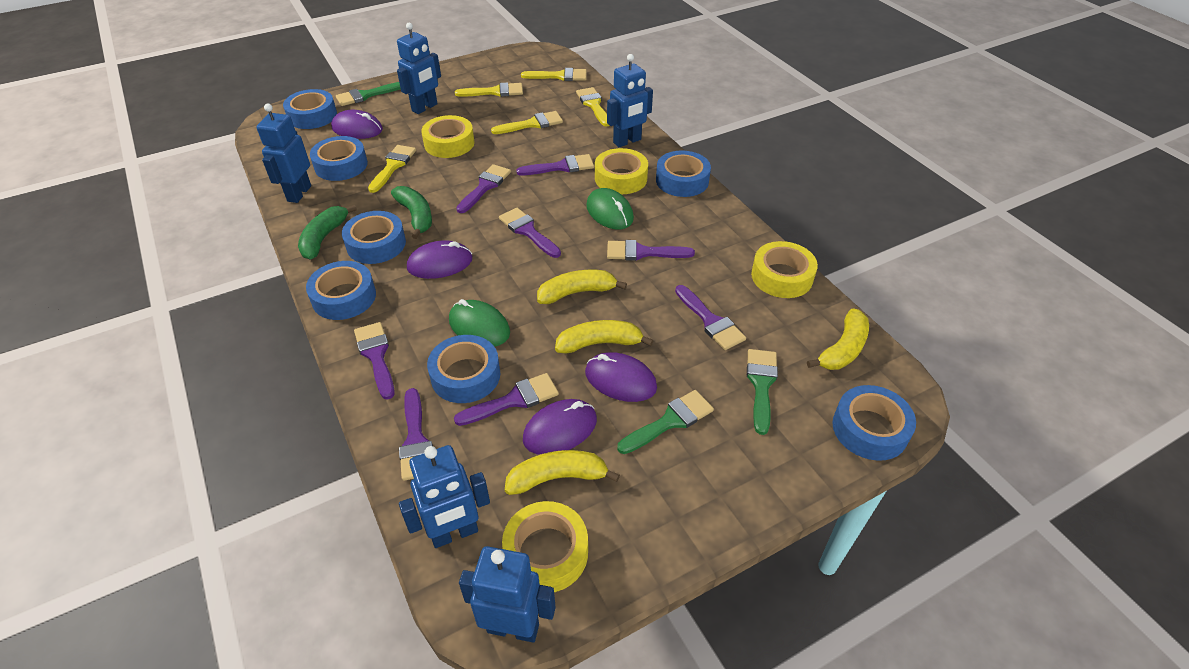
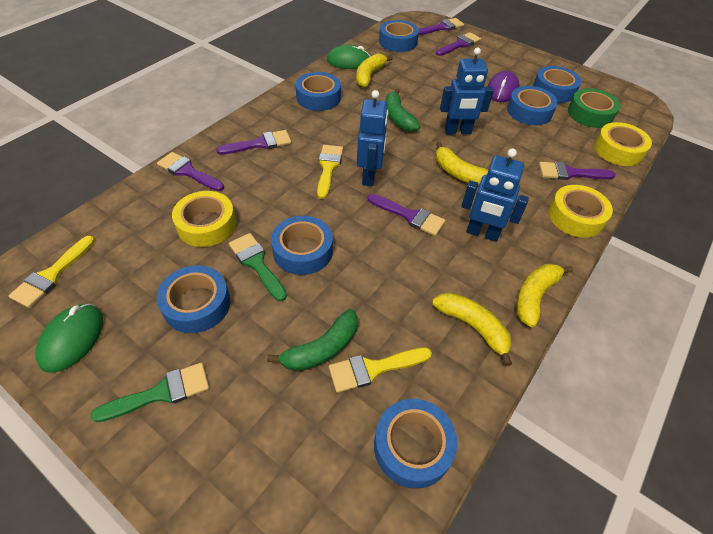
blue robot: [256,103,311,203] [397,23,441,114] [399,445,490,548] [459,546,556,642] [607,54,653,147] = 5 -> [357,90,388,186] [440,47,494,134] [461,149,529,242] = 3
green brush: [336,82,401,106] [617,390,714,454] [747,349,778,435] = 3 -> [90,362,209,422] [229,233,287,301] = 2
green tape: none = 0 -> [568,88,620,128] = 1
purple brush: [354,322,395,400] [399,388,433,481] [454,373,559,426] [457,164,511,213] [499,208,561,258] [516,154,594,175] [607,240,695,261] [675,285,746,350] = 8 -> [157,152,224,191] [216,130,291,155] [367,194,445,236] [418,18,464,35] [436,32,481,56] [539,162,616,180] = 6
purple mouse: [331,110,383,139] [407,240,472,279] [523,399,597,455] [585,352,657,402] = 4 -> [488,71,519,102] = 1
yellow brush: [368,145,416,193] [455,82,523,97] [491,111,563,134] [521,68,587,81] [576,87,610,127] = 5 -> [9,236,95,308] [317,145,343,199] [329,347,432,393] = 3
yellow tape: [421,115,475,158] [502,501,588,592] [595,148,648,195] [751,241,818,298] = 4 -> [172,191,236,247] [548,185,613,238] [594,122,652,166] = 3

